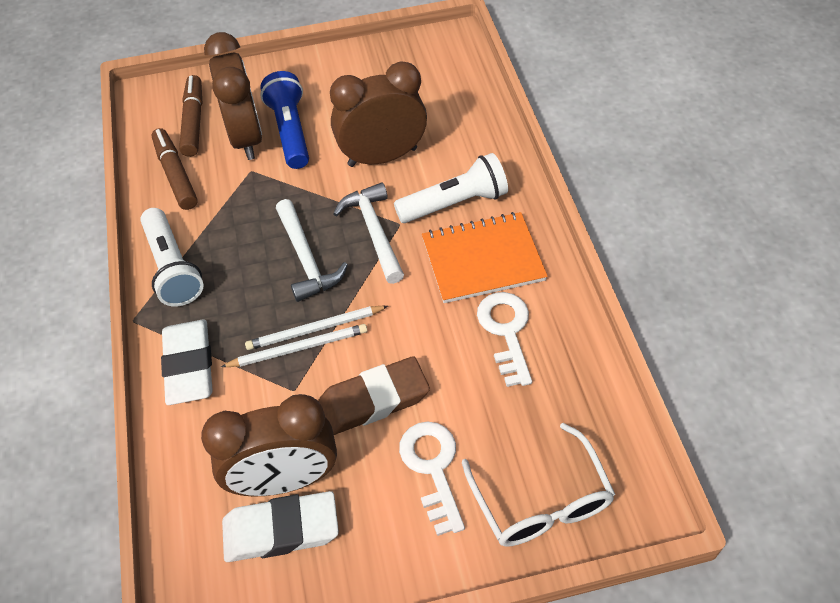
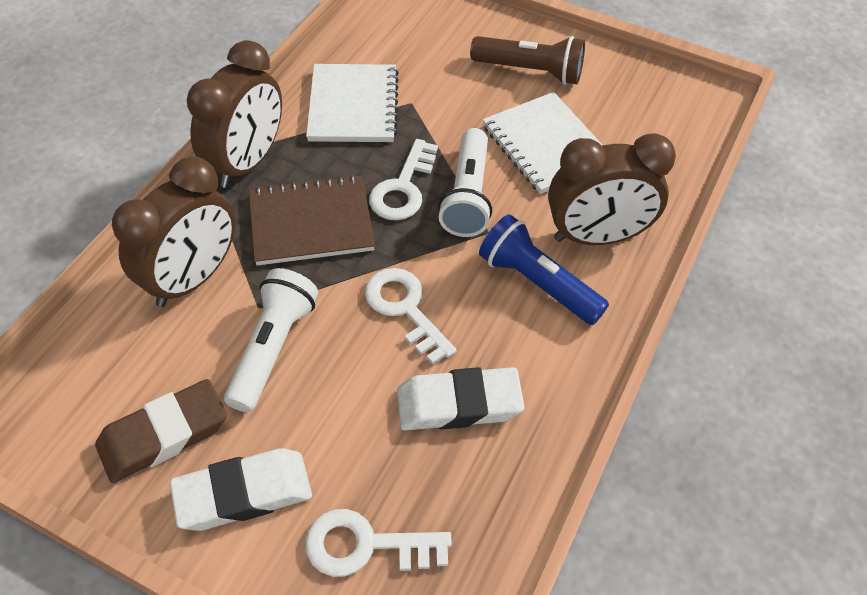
brown flashlight: none = 0 -> [470,36,585,85] = 1
brown marker: [152,128,198,210] [179,75,202,157] = 2 -> none = 0
brown notebook: none = 0 -> [249,174,375,266] = 1
orange notebook: [422,212,548,303] = 1 -> none = 0
white glasses: [462,423,615,547] = 1 -> none = 0
white hammer: [276,199,348,302] [333,182,404,284] = 2 -> none = 0
white key: [399,422,465,536] [477,292,532,387] = 2 -> [305,509,452,577] [365,268,457,365] [369,139,438,220] = 3
white notebook: none = 0 -> [306,64,399,142] [483,92,602,194] = 2
white pencil: [221,324,367,367] [245,306,388,350] = 2 -> none = 0

